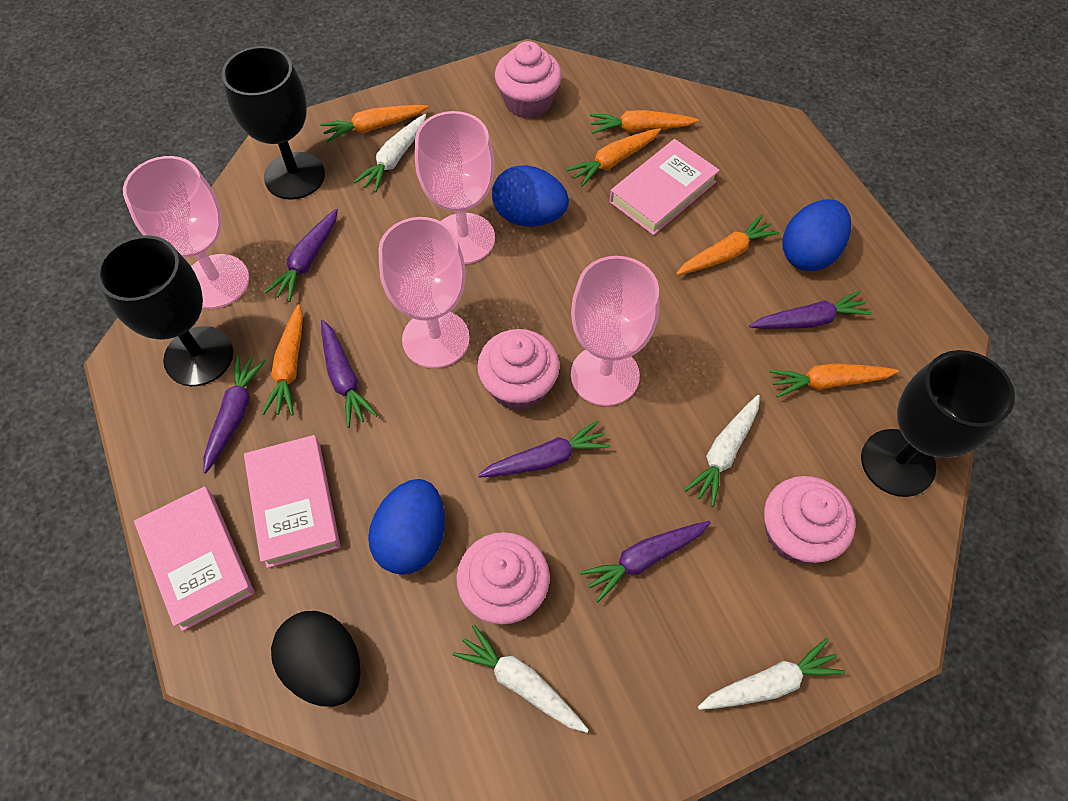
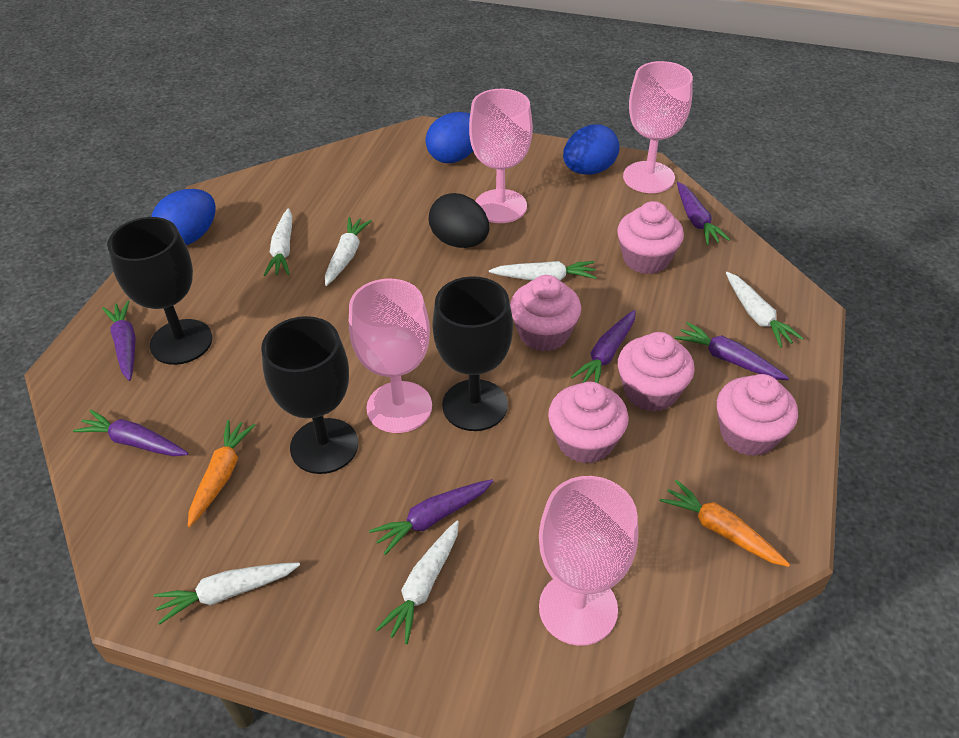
orange carrot: [262,304,303,415] [320,105,428,143] [566,128,661,187] [590,110,699,134] [676,214,780,275] [769,363,899,398] = 6 -> [188,420,255,527] [660,480,790,567] = 2
pink book: [134,486,254,631] [244,435,340,568] [609,139,719,235] = 3 -> none = 0
pink cupcake: [456,532,550,624] [477,329,560,411] [495,41,562,119] [764,476,856,563] = 4 -> [510,275,581,351] [548,381,629,464] [617,201,684,274] [618,332,695,412] [717,374,798,456] = 5
white carrot: [354,114,426,192] [452,625,589,733] [684,395,760,507] [698,638,845,710] = 4 -> [154,563,300,625] [264,208,292,276] [325,217,372,286] [376,520,459,644] [489,261,597,281] [726,272,803,348] = 6

